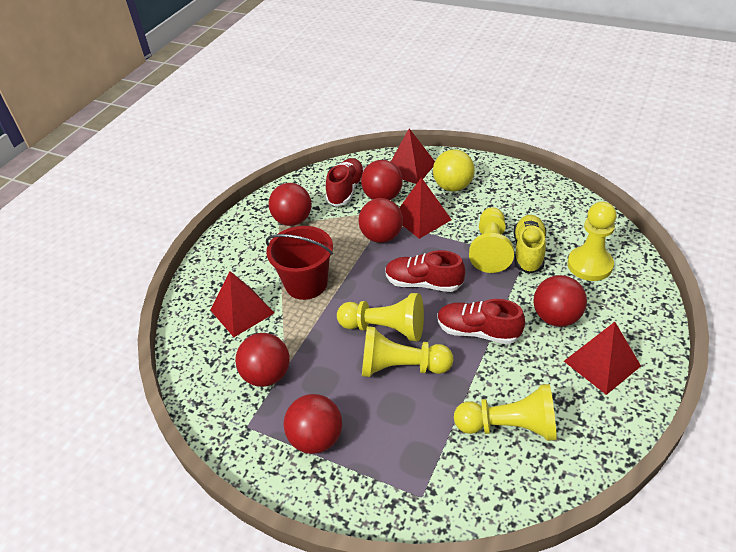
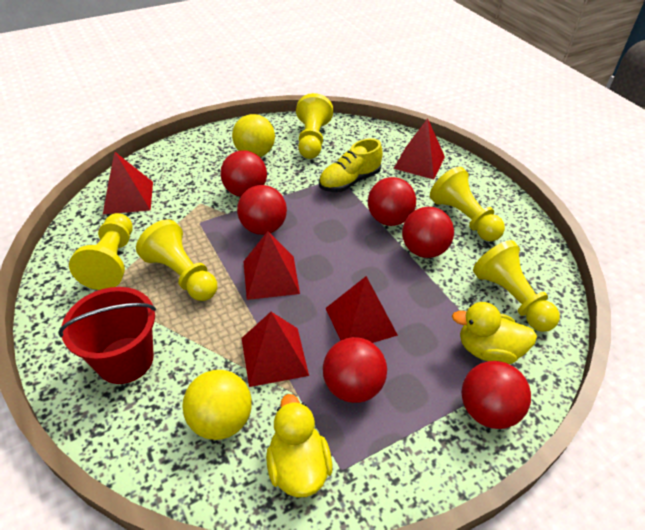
red pyramid: [211,271,274,337] [391,128,435,184] [399,177,452,239] [564,322,641,395] = 4 -> [103,152,153,214] [242,312,309,387] [243,231,300,300] [325,276,398,343] [393,118,445,179] = 5
red shoe: [326,158,364,206] [385,250,465,292] [437,299,525,344] = 3 -> none = 0
yellow ball: [433,149,474,191] = 1 -> [182,370,252,440] [232,114,275,157] = 2
yellow duck: none = 0 -> [266,394,332,497] [452,302,537,364] = 2

